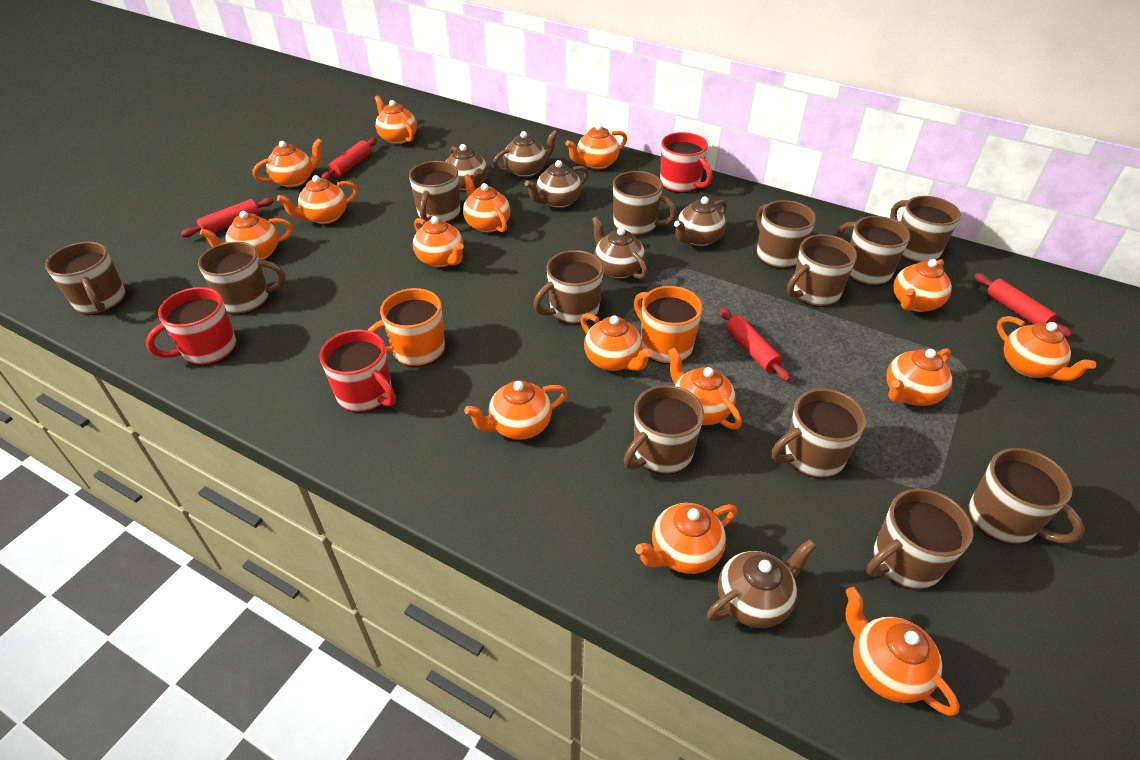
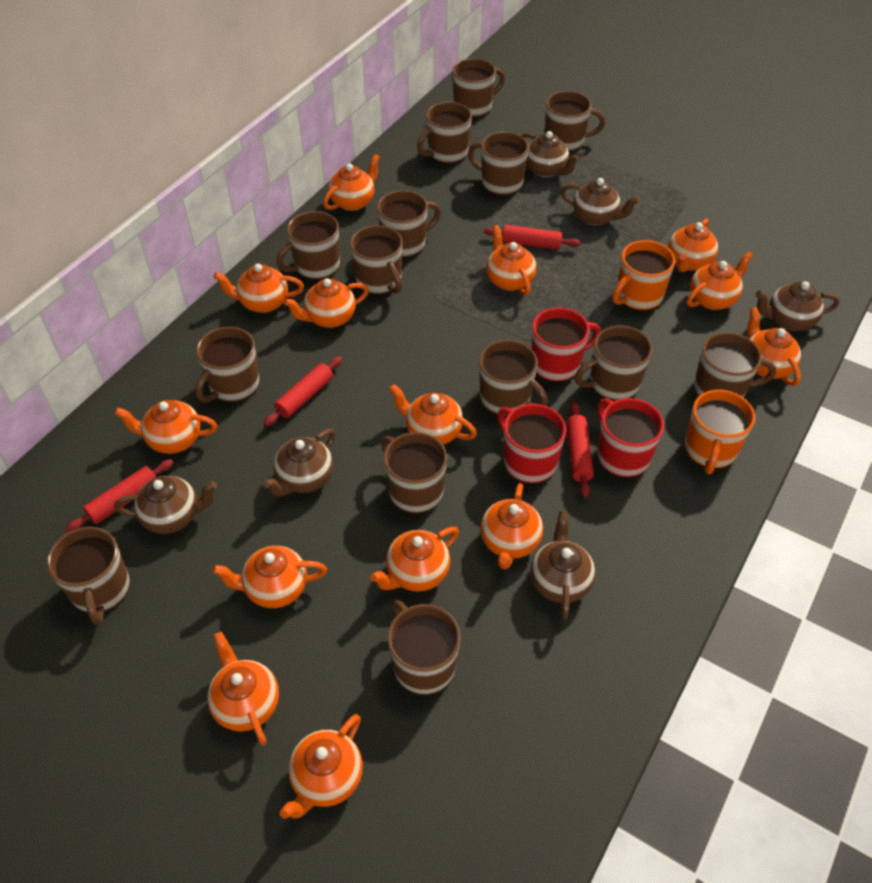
brown mug: [45,242,126,315] [198,241,285,315] [409,161,460,223] [534,250,604,325] [613,171,677,236] [624,385,704,475] [756,200,816,269] [772,389,866,479] [787,235,857,307] [837,216,910,286] [866,488,973,590] [890,196,961,263] [968,448,1085,545] = 13 -> [47,527,130,625] [195,327,260,403] [276,211,340,280] [350,225,403,295] [377,190,441,258] [381,432,447,514] [387,600,460,695] [417,102,472,164] [453,58,505,118] [468,132,529,196] [479,340,548,416] [545,91,605,152] [575,326,652,401] [694,332,776,398] = 14
orange teapot: [200,211,293,260] [253,138,323,188] [277,175,358,224] [375,96,417,144] [413,216,464,267] [463,174,510,233] [464,380,567,440] [565,124,627,170] [580,313,653,371] [635,503,737,574] [668,347,742,429] [846,587,959,716] [886,348,952,406] [893,259,952,312] [997,316,1096,381] = 15 -> [114,400,217,454] [207,632,279,745] [212,546,327,608] [214,264,304,313] [280,714,363,819] [284,278,369,328] [323,154,380,211] [370,527,459,592] [389,384,477,445] [480,483,543,569] [486,225,537,295] [668,218,718,272] [687,252,753,310] [747,307,801,386] = 14

